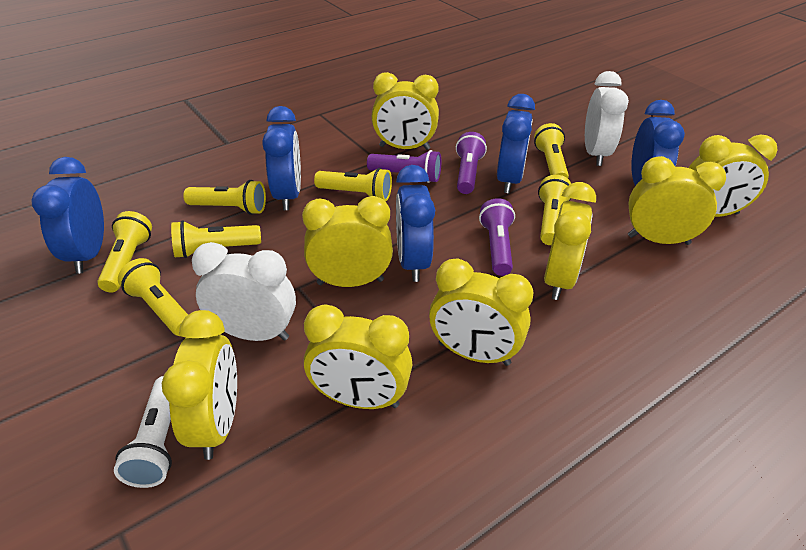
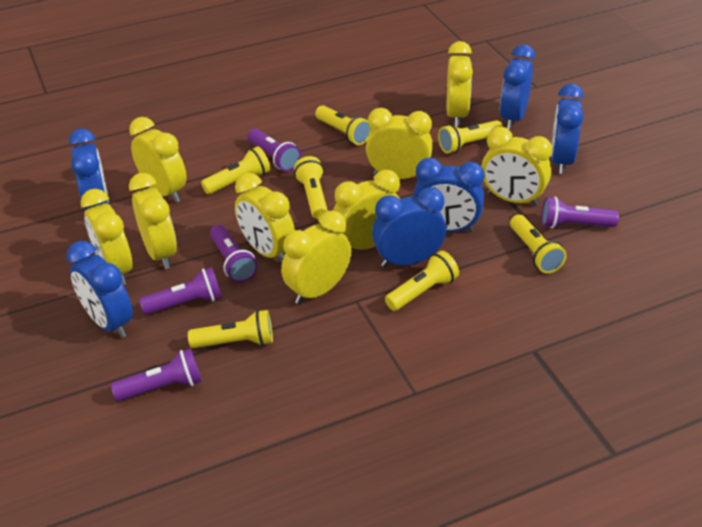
blue clock: [31,157,104,274] [262,106,301,210] [396,165,435,282] [497,94,535,193] [631,100,685,186] = 5 -> [66,241,133,338] [69,129,109,211] [372,187,446,268] [413,158,485,232] [500,45,535,130] [551,84,584,174] = 6
purple flashlight: [367,150,441,183] [456,132,487,194] [479,198,515,276] = 3 -> [111,348,202,401] [139,267,222,315] [210,225,258,282] [247,129,301,172] [542,197,619,229] = 5
white clock: [192,242,296,341] [585,71,629,166] = 2 -> none = 0
white flashlight: [114,376,172,488] = 1 -> none = 0
yellow clock: [162,310,237,460] [302,196,393,287] [304,304,412,409] [371,72,439,150] [429,258,533,366] [544,182,596,300] [628,156,726,245] [688,135,778,217] = 8 -> [81,189,133,285] [129,117,187,203] [129,173,177,269] [235,173,295,264] [281,210,351,304] [333,170,400,250] [366,108,433,179] [447,41,473,127] [481,127,552,207] = 9

